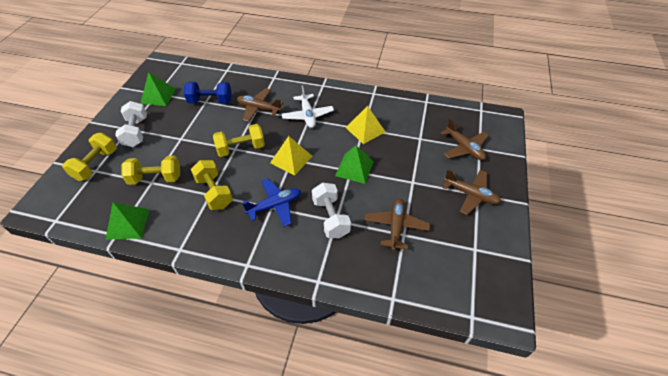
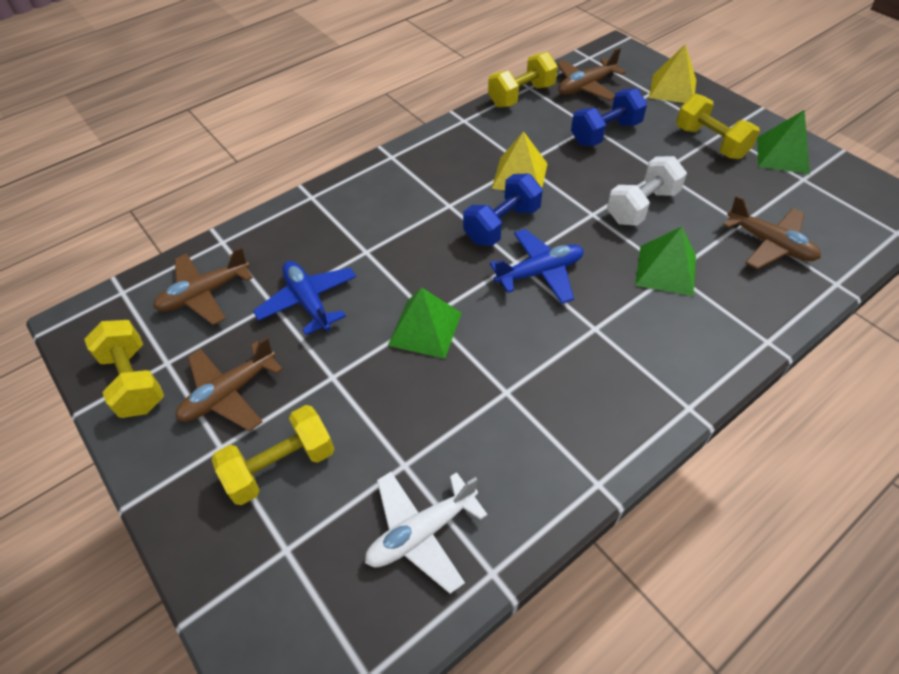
blue dumbbell: [184,82,231,104] = 1 -> [463,173,543,246] [571,88,647,146] = 2
blue plane: [242,178,301,227] = 1 -> [253,261,356,335] [490,229,584,304] = 2
white dumbbell: [115,101,147,147] [312,183,351,238] = 2 -> [607,156,687,226] = 1

